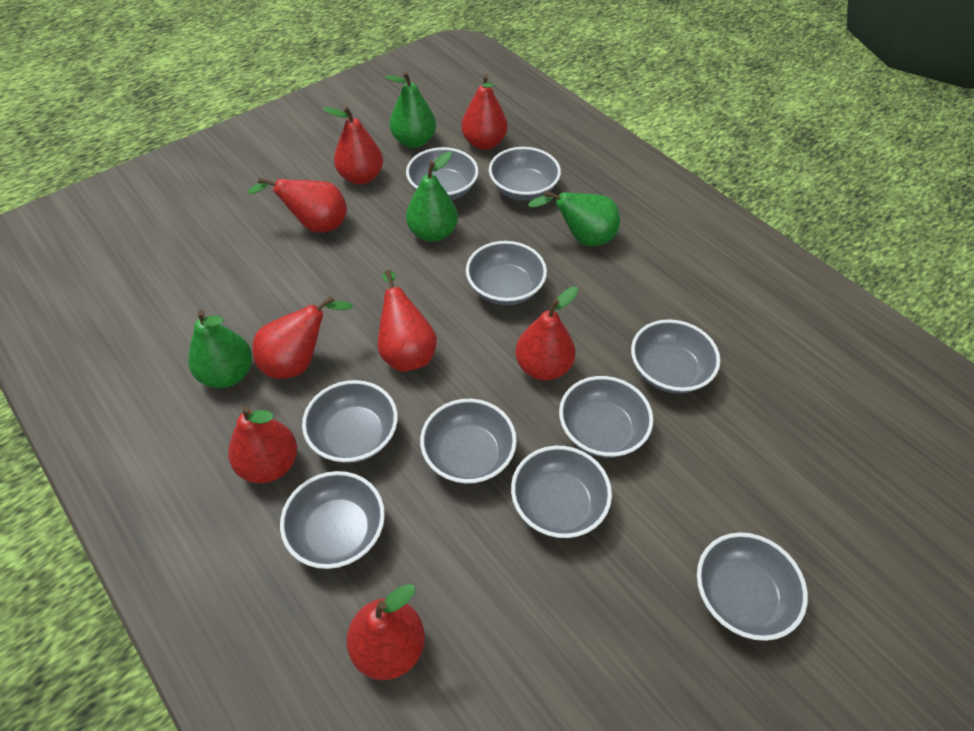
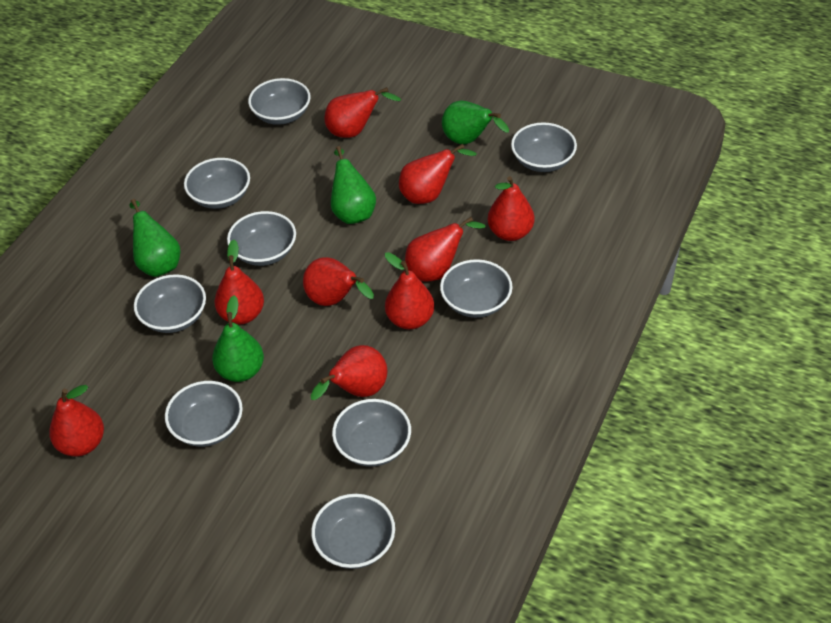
grey bowl: [280,471,385,569] [302,380,398,463] [406,147,478,200] [420,399,517,484] [466,241,547,305] [489,147,561,201] [511,446,612,538] [559,376,653,458] [631,319,720,394] [697,532,808,641] = 10 -> [134,274,206,333] [165,381,243,447] [184,158,250,209] [227,211,296,266] [248,78,311,125] [311,494,395,569] [332,399,411,467] [440,259,513,318] [511,122,577,172] = 9
red pear: [228,406,297,483] [247,178,347,233] [252,296,353,379] [323,106,383,185] [347,584,425,680] [378,270,437,372] [461,74,507,150] [515,286,578,380] = 8 -> [49,385,104,456] [214,240,264,324] [303,257,374,306] [311,345,387,400] [324,87,401,138] [385,252,434,329] [399,144,477,204] [405,217,486,282] [488,176,534,241] = 9

